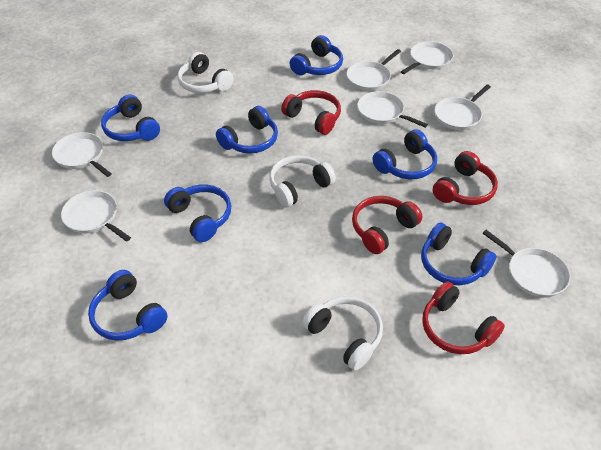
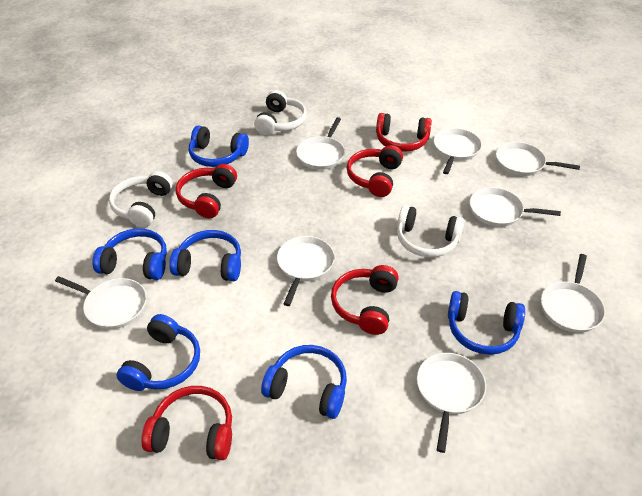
blue headphones: [88,270,168,341] [101,95,160,141] [164,184,231,242] [216,106,278,153] [290,35,343,75] [373,129,437,179] [421,223,496,285] = 7 -> [92,228,167,280] [117,314,200,391] [169,230,241,281] [189,125,249,167] [261,345,347,419] [448,291,525,355] = 6
red headphones: [281,90,341,135] [352,196,422,254] [422,282,505,354] [433,151,498,205] = 4 -> [142,386,232,460] [176,164,237,219] [331,265,399,335] [347,145,403,197] [376,113,432,152] = 5
white pan: [52,132,112,177] [61,190,131,242] [346,49,401,91] [357,91,428,128] [401,41,453,74] [434,85,491,130] [483,230,571,297] = 7 -> [55,276,147,329] [277,236,335,306] [296,117,345,170] [417,353,486,453] [434,128,482,174] [470,187,561,227] [496,142,580,176] [541,254,605,333] = 8

